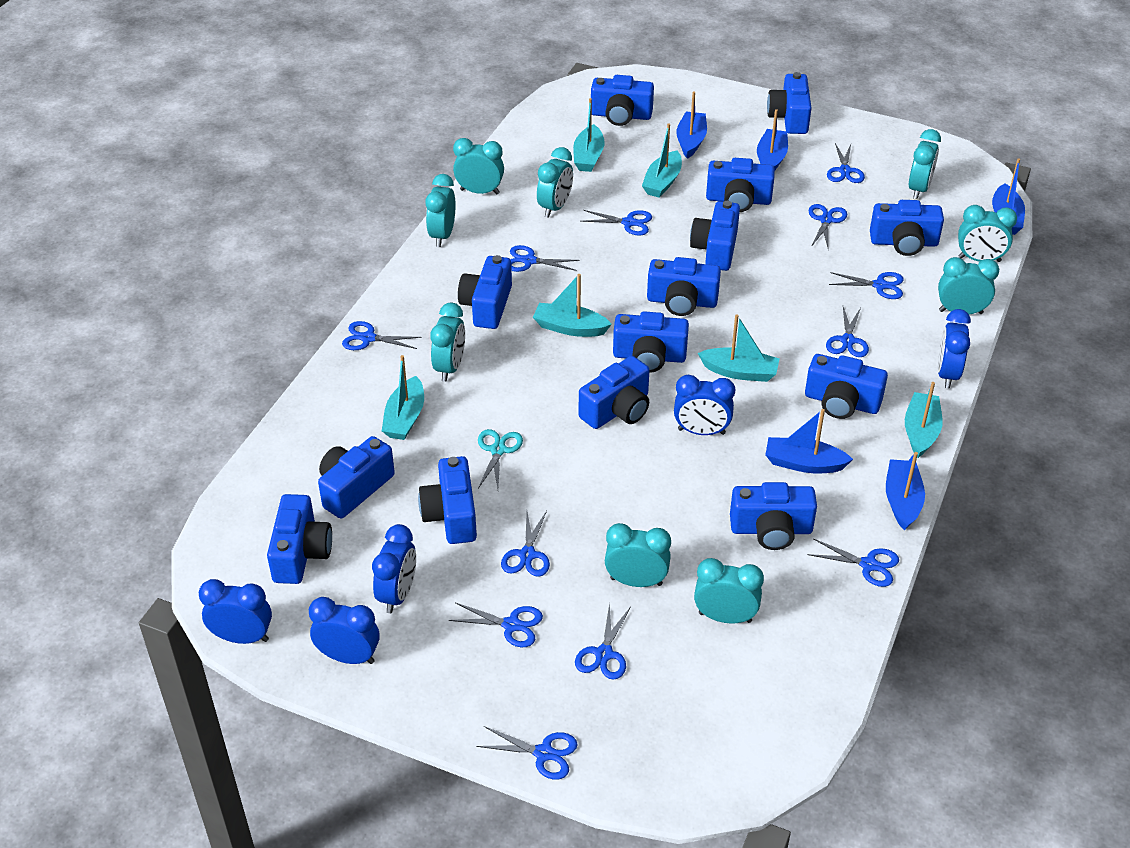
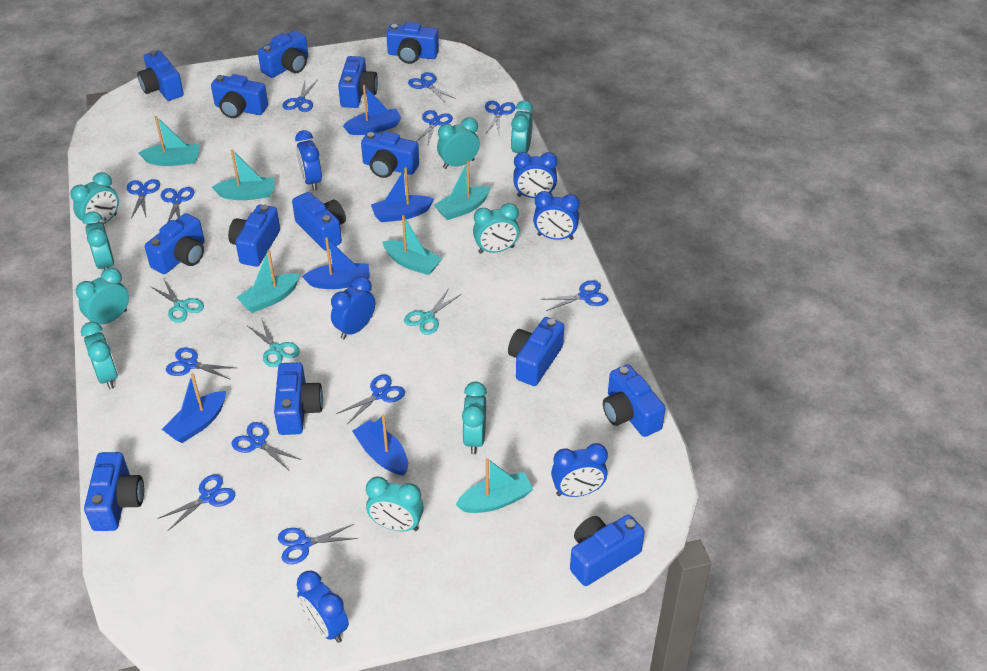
blue clock: [199,579,272,644] [309,597,380,664] [372,524,416,613] [674,375,735,435] [938,309,971,388] = 5 -> [295,130,322,191] [297,571,349,643] [331,276,375,339] [513,152,558,198] [533,191,580,240] [551,443,608,497] = 6
turquoise scissors: [478,429,523,489] = 1 -> [150,278,204,323] [248,320,300,367] [404,290,461,335] = 3

